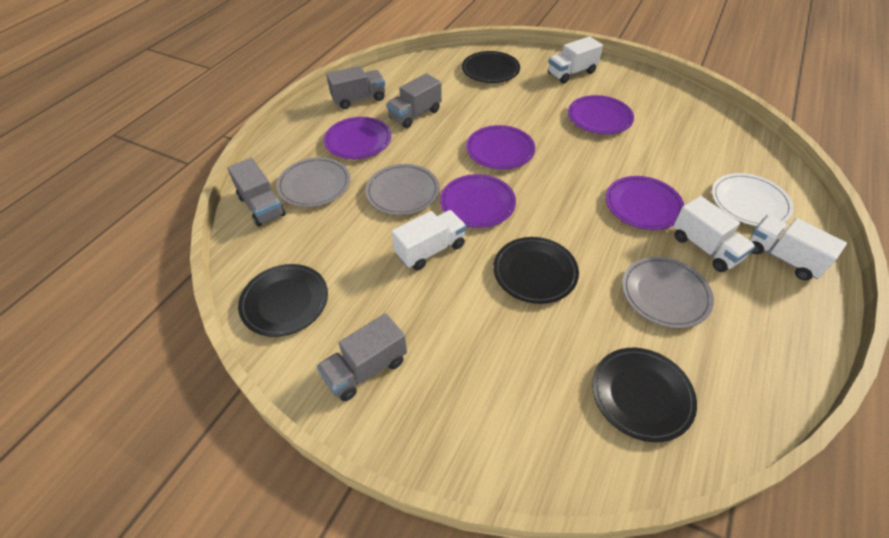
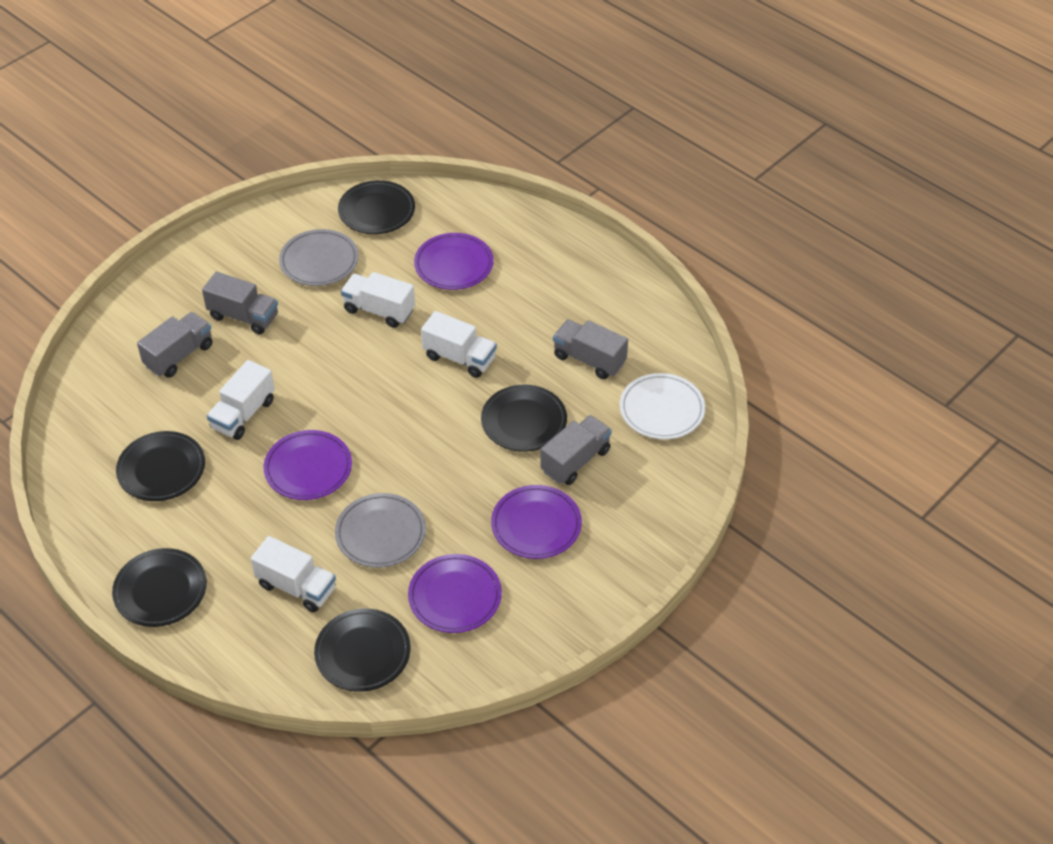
black plate: [238,264,328,337] [462,51,520,83] [493,237,579,304] [592,348,697,442] = 4 -> [112,548,207,627] [116,431,205,501] [314,608,411,692] [338,180,415,234] [481,385,567,452] = 5
grey plate: [276,157,350,207] [365,164,439,215] [622,257,714,328] = 3 -> [279,229,359,286] [335,493,426,568] = 2
purple plate: [324,117,391,159] [440,174,516,228] [466,125,535,169] [568,95,634,134] [606,176,684,230] = 5 -> [264,430,352,500] [408,554,502,633] [414,233,494,290] [491,485,582,559] = 4

